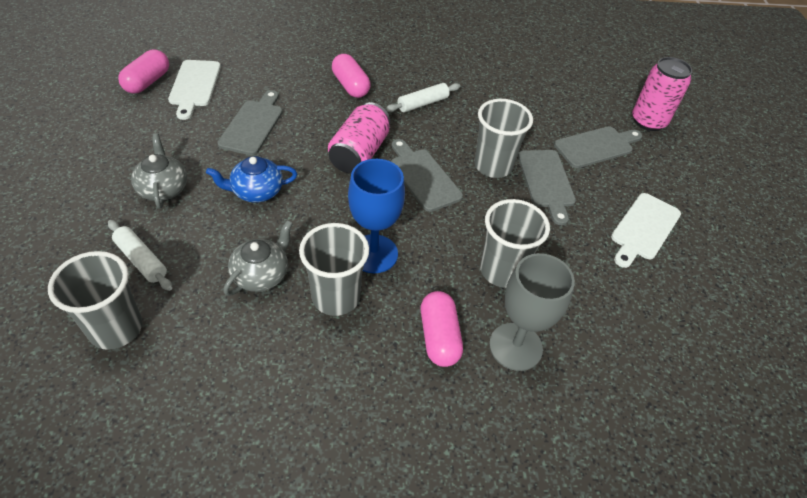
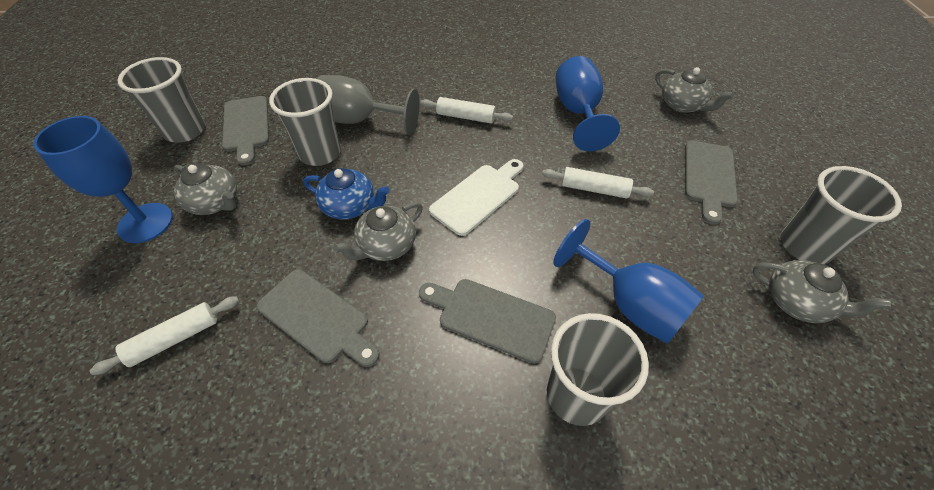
blue goblet: [348,159,405,273] = 1 -> [33,116,173,243] [553,219,704,344] [556,56,620,151] = 3
grey teapot: [131,133,187,209] [223,220,293,296] = 2 -> [174,164,237,215] [333,202,423,261] [655,67,734,113] [753,260,891,323] = 4
pink can: [328,102,390,173] [632,57,692,131] = 2 -> none = 0
pink capsule: [118,49,169,94] [332,54,370,98] [421,291,463,367] = 3 -> none = 0
white cutting board: [168,60,221,120] [611,193,681,268] = 2 -> [429,159,523,236] = 1
white rolling pin: [108,220,172,291] [385,83,460,112] = 2 -> [90,296,239,375] [420,97,513,123] [542,167,654,199] = 3

